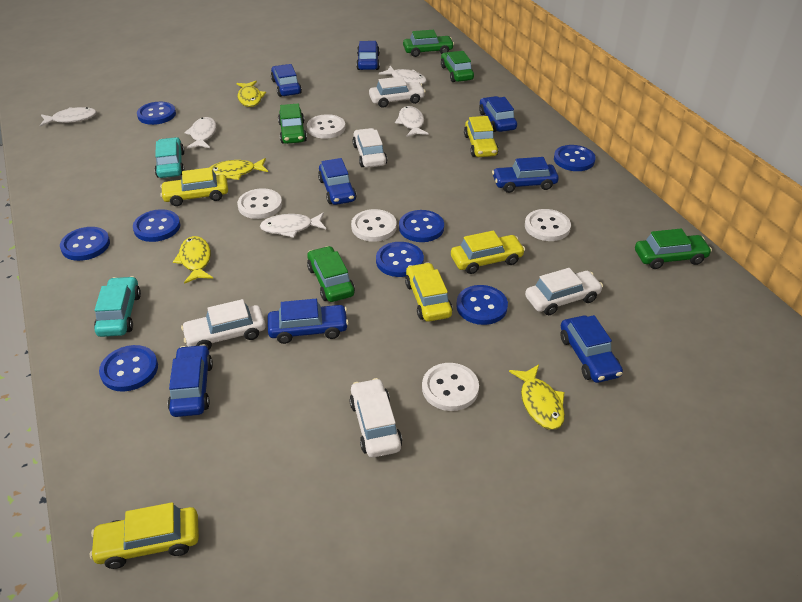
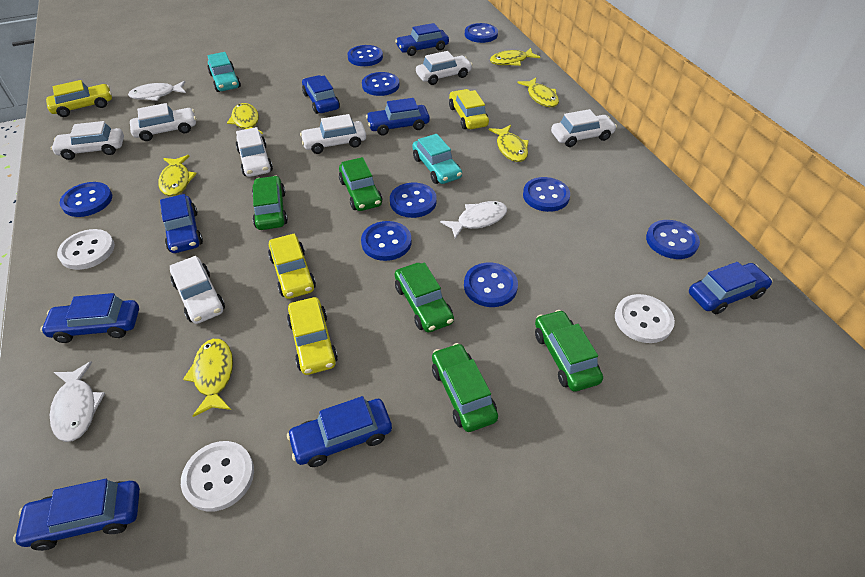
blue button: [60,227,110,261] [99,345,158,392] [133,209,180,242] [137,102,176,125] [376,242,424,277] [399,210,444,242] [456,285,508,325] [554,145,596,171] = 8 -> [60,182,112,217] [347,45,383,66] [361,221,411,261] [362,72,399,96] [390,183,437,218] [464,262,518,307] [465,23,498,43] [523,177,570,212] [646,220,700,259] = 9
white button: [237,188,282,219] [307,114,345,139] [351,209,397,242] [422,363,479,411] [525,209,571,241] = 5 -> [57,229,115,270] [181,441,254,512] [615,294,675,343] = 3
white car: [181,299,266,350] [349,378,402,458] [352,128,387,168] [369,76,426,108] [525,268,603,315] = 5 -> [51,121,124,160] [130,103,196,141] [170,256,225,324] [236,127,273,177] [300,114,366,154] [416,51,473,85] [551,109,617,147] = 7
white fish: [40,107,97,127] [184,117,216,149] [260,213,326,238] [379,66,427,84] [395,106,429,137] = 5 -> [50,361,105,442] [128,81,186,101] [440,201,507,239] = 3
yellow car: [90,502,199,569] [160,167,228,206] [405,262,453,322] [451,231,525,274] [464,116,499,157] = 5 -> [46,80,112,117] [268,234,316,299] [287,297,338,375] [449,89,489,129] = 4
yellow fish: [173,236,213,284] [209,158,268,180] [236,81,266,107] [509,364,565,430] = 4 -> [158,155,197,196] [183,339,233,417] [227,103,263,134] [489,125,529,162] [490,48,540,66] [517,78,559,107] = 6

